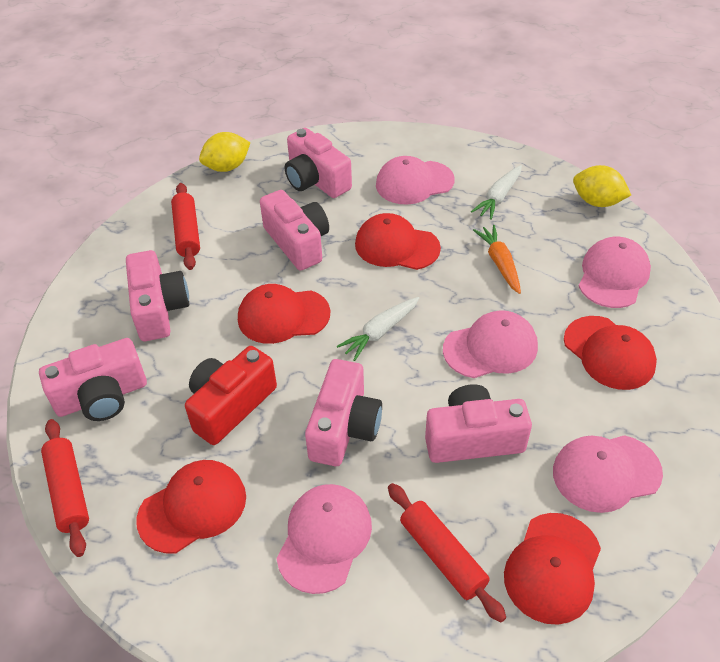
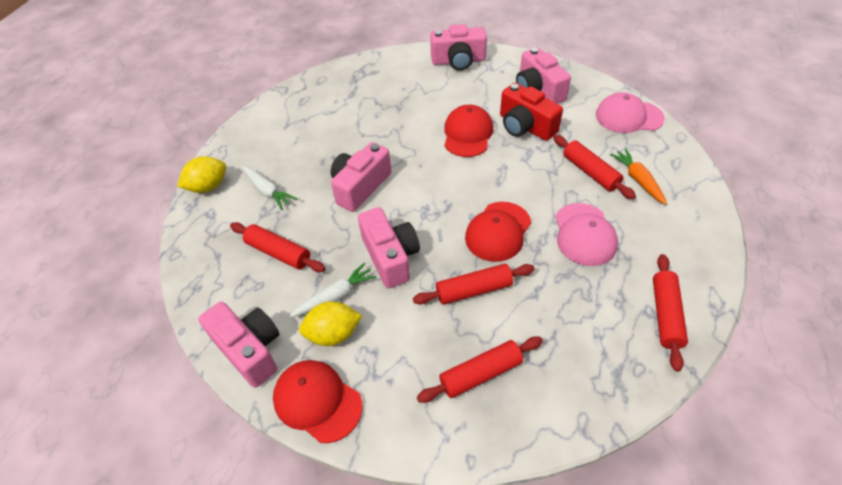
pink camera: [39,338,147,421] [126,250,189,341] [260,190,329,271] [285,128,352,198] [305,359,382,466] [425,384,532,463] = 6 -> [198,302,279,388] [331,142,391,212] [358,207,420,288] [430,24,487,71] [516,48,571,104] = 5
pink cap: [277,484,372,594] [376,156,455,205] [443,310,538,378] [553,435,663,513] [579,237,651,308] = 5 -> [555,203,618,266] [596,92,665,133] = 2
red cap: [136,460,246,553] [238,284,330,344] [355,213,441,270] [504,513,601,625] [564,316,657,390] = 5 -> [273,360,362,443] [444,105,493,157] [465,202,531,262] = 3
red rolling pin: [41,419,89,557] [171,183,200,270] [388,483,506,622] = 3 -> [230,222,326,272] [413,264,535,305] [417,336,543,403] [553,135,636,199] [653,254,688,372] = 5

